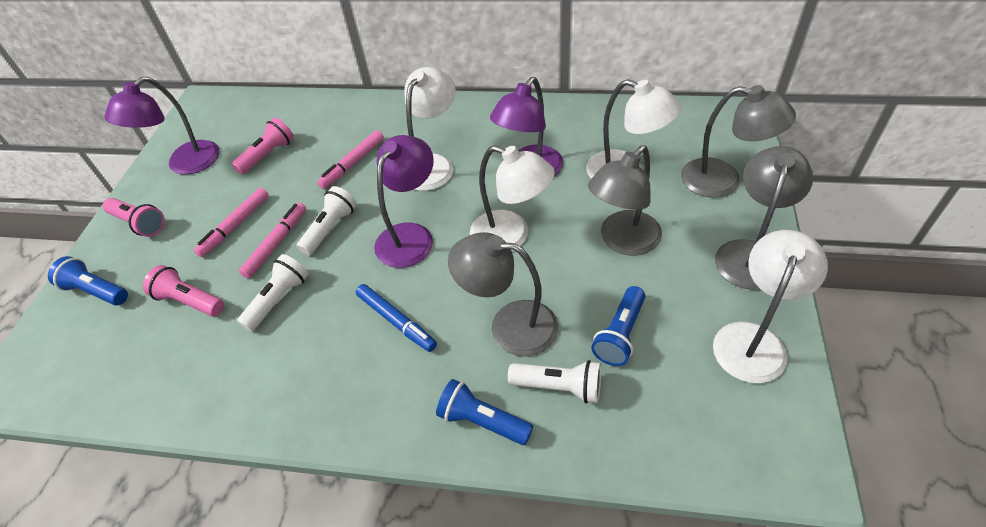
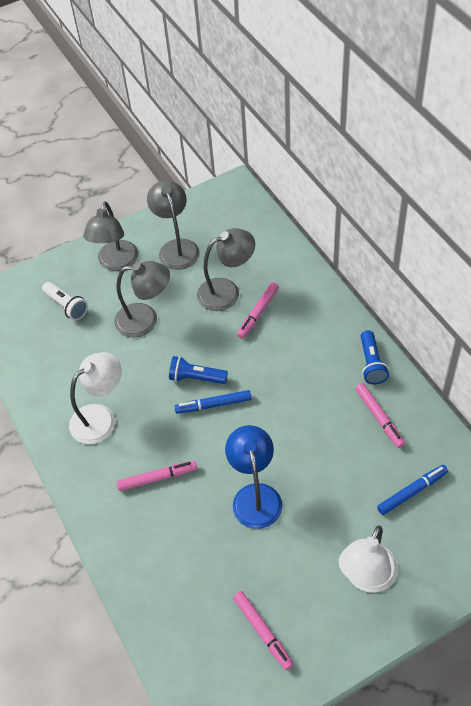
blue flashlight: [48,256,128,306] [436,379,533,445] [591,286,645,366] = 3 -> [169,356,228,384] [361,330,389,384] = 2
blue lamp: none = 0 -> [225,425,282,529] = 1
blue marker: [356,284,437,352] = 1 -> [174,390,251,414] [377,465,448,515] = 2
pink flashlight: [103,198,165,237] [143,265,224,317] [232,117,294,174] = 3 -> none = 0
pink marker: [194,188,269,257] [239,203,306,278] [317,130,384,189] = 3 -> [117,461,197,491] [233,591,294,670] [237,282,279,339] [355,383,405,448] = 4
purple lamp: [104,77,219,175] [374,135,434,268] [490,77,563,177] = 3 -> none = 0
white flashlight: [237,254,308,331] [296,186,357,256] [508,360,601,403] = 3 -> [42,282,88,320] = 1
white lamp: [404,67,456,191] [470,145,555,251] [586,79,682,179] [713,230,828,383] = 4 -> [69,352,121,444] [339,525,398,593] = 2

